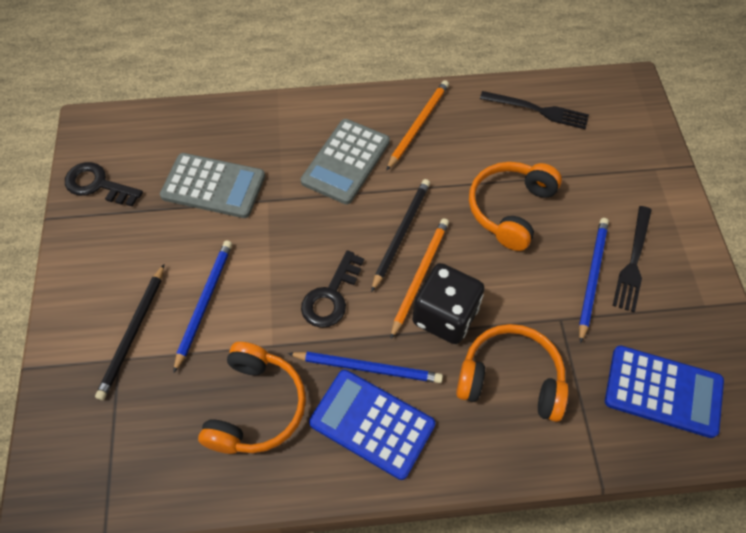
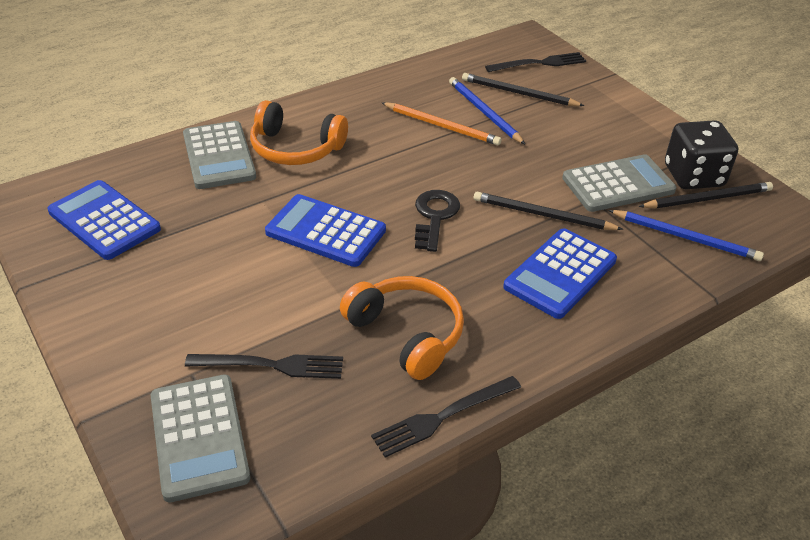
black fork: [480,91,589,129] [613,206,652,312] = 2 -> [185,354,343,379] [371,376,521,458] [485,52,586,72] = 3
black key: [65,162,143,207] [301,250,364,328] = 2 -> [415,190,460,252] = 1
black pencil: [95,264,164,400] [371,179,430,292] = 2 -> [462,73,584,106] [474,192,623,230] [639,182,773,208] = 3
blue calculator: [309,370,435,480] [605,346,724,438] = 2 -> [47,180,161,260] [265,194,386,267] [503,228,617,319] = 3
blue pencil: [173,240,232,373] [288,352,443,383] [579,218,609,344] = 3 -> [449,77,525,144] [608,210,764,261] = 2
grey calculator: [160,153,265,218] [301,119,390,205] = 2 -> [151,375,250,503] [183,121,256,189] [562,154,676,212] = 3
orange headphones: [198,342,306,454] [456,324,569,422] [469,162,562,251] = 3 -> [250,100,348,165] [340,276,464,380] = 2
orange pencil: [386,80,449,171] [390,218,449,339] = 2 -> [382,102,501,146] = 1

